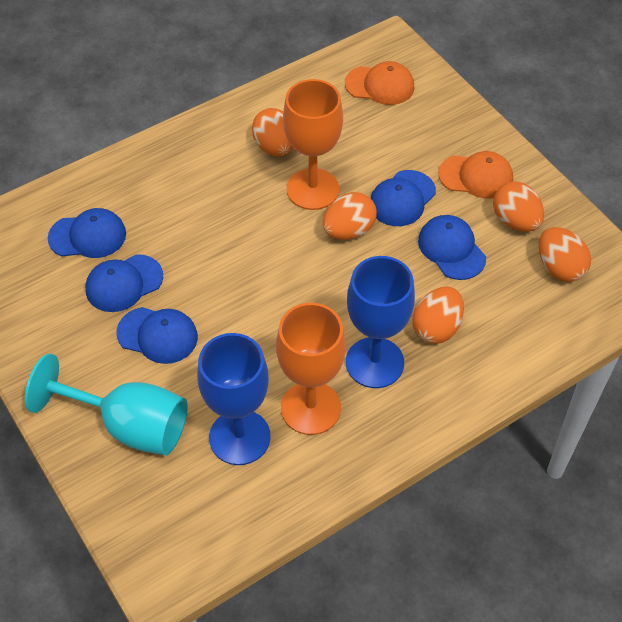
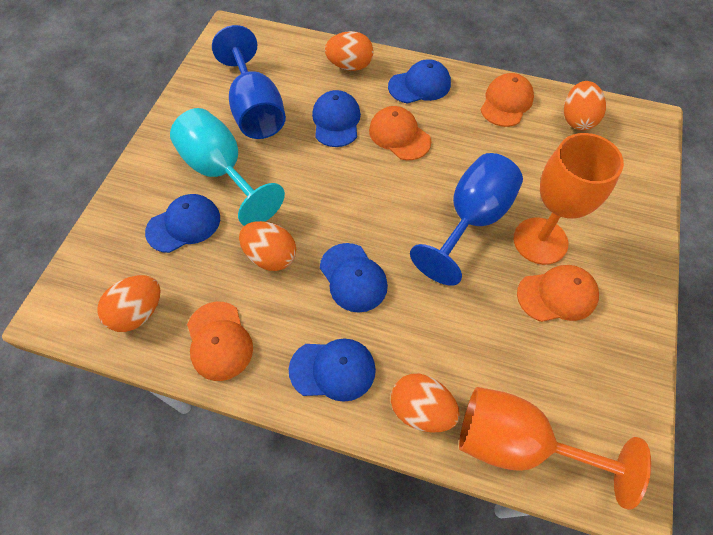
orange cap: [345,61,414,105] [438,151,513,199] = 2 -> [187,302,253,381] [369,106,431,160] [481,73,534,127] [517,265,599,322] = 4

